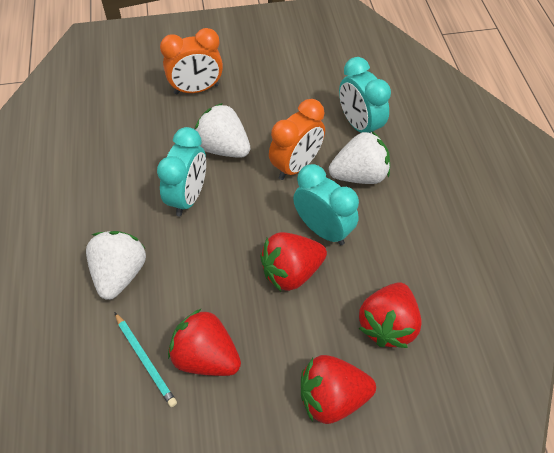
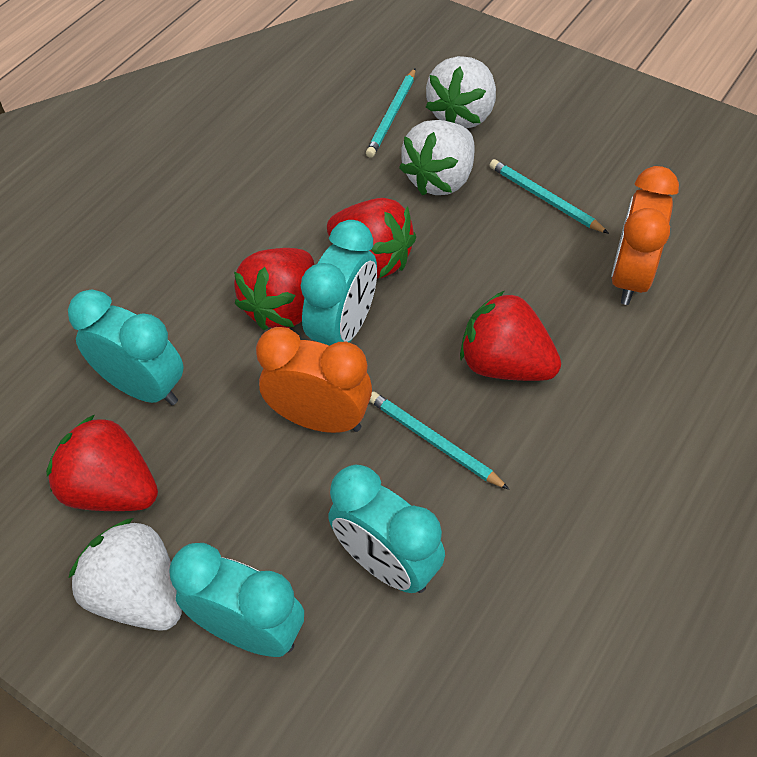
turquoise clock: [157,127,206,217] [293,164,359,245] [339,57,391,133] = 3 -> [68,289,184,405] [169,543,304,657] [301,220,377,346] [328,465,445,593] = 4
turquoise pencil: [114,312,177,407] = 1 -> [366,68,416,158] [369,392,509,489] [490,159,609,234] = 3

